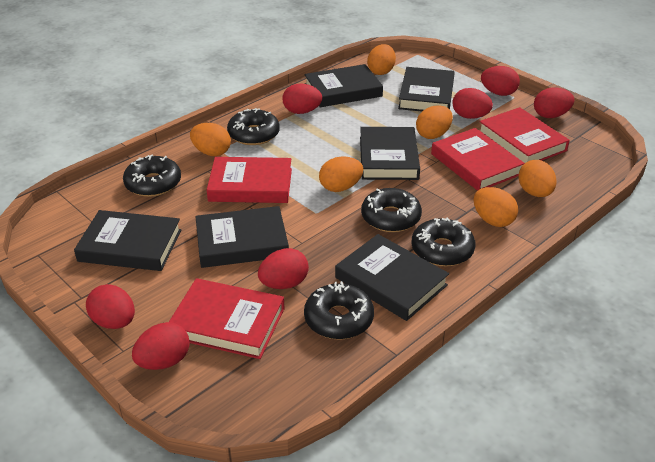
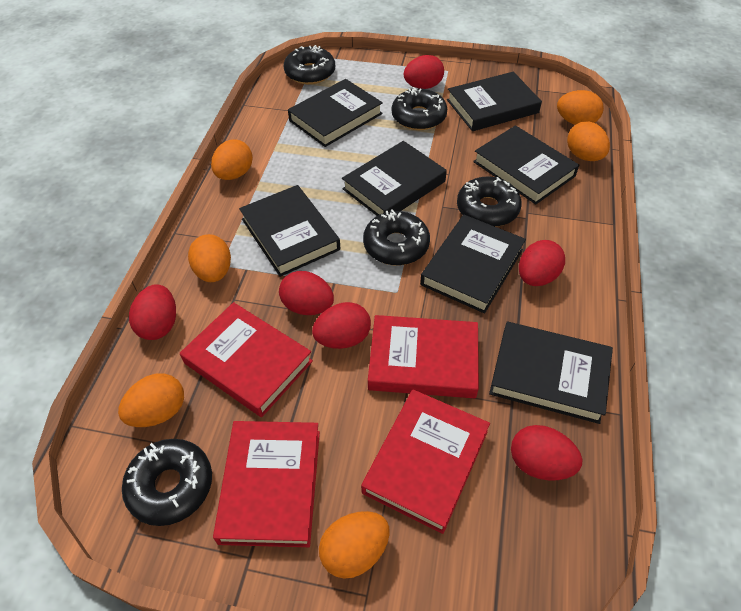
black book: [74,210,181,271] [195,206,289,268] [304,64,383,107] [335,234,449,321] [360,127,420,180] [398,67,455,111] = 6 -> [239,185,340,277] [288,79,383,147] [342,141,447,216] [420,215,526,313] [447,72,542,131] [473,125,579,204] [489,322,613,424] = 7
red egg: [86,284,135,329] [132,322,190,370] [258,248,309,289] [282,84,322,114] [452,88,493,119] [481,66,520,96] [534,87,574,118] = 7 -> [129,285,176,340] [279,271,334,315] [312,302,371,349] [404,55,444,89] [511,425,582,480] [519,240,565,286] = 6

